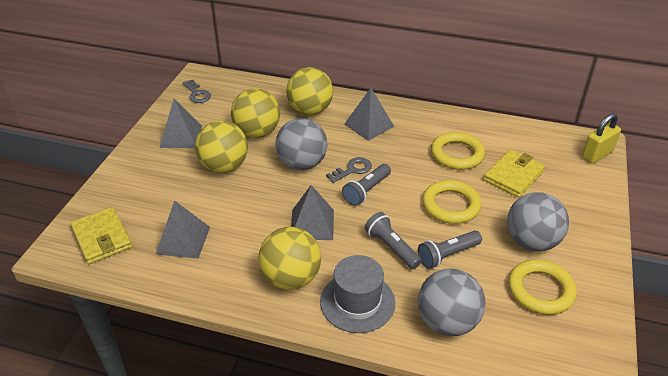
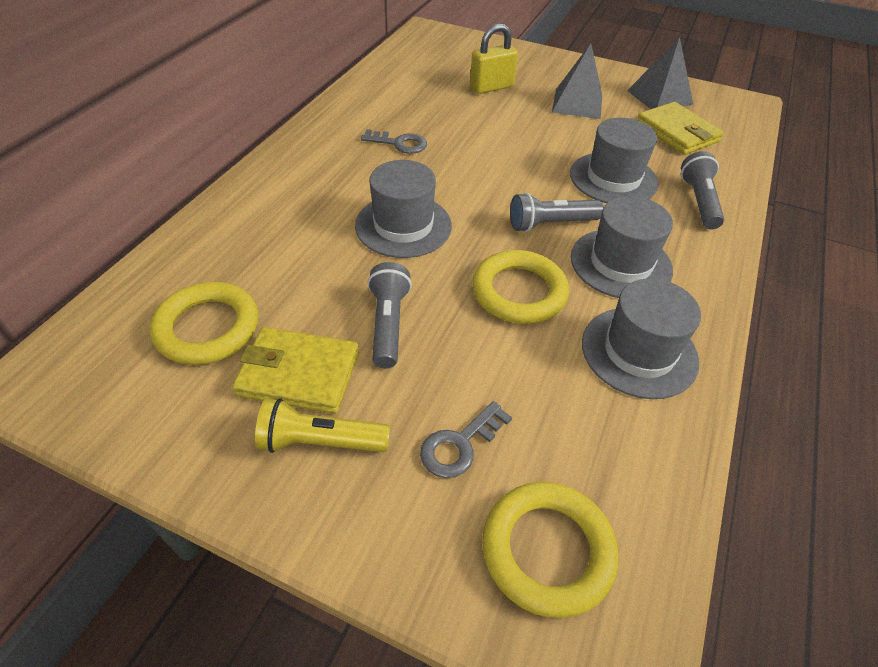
grey ball: [275,118,327,170] [418,268,486,336] [507,192,569,252] = 3 -> none = 0
grey hat: [320,255,395,333] = 1 -> [355,160,452,258] [570,118,658,203] [571,196,673,298] [582,279,701,399] = 4
grey pyramid: [156,200,210,259] [159,99,202,148] [291,185,334,240] [344,88,395,141] = 4 -> [552,43,602,119] [627,37,693,109] = 2
yellow ball: [195,120,248,173] [231,88,280,138] [258,227,321,290] [286,67,333,115] = 4 -> none = 0
yellow flashlight: none = 0 -> [255,398,390,453] = 1

